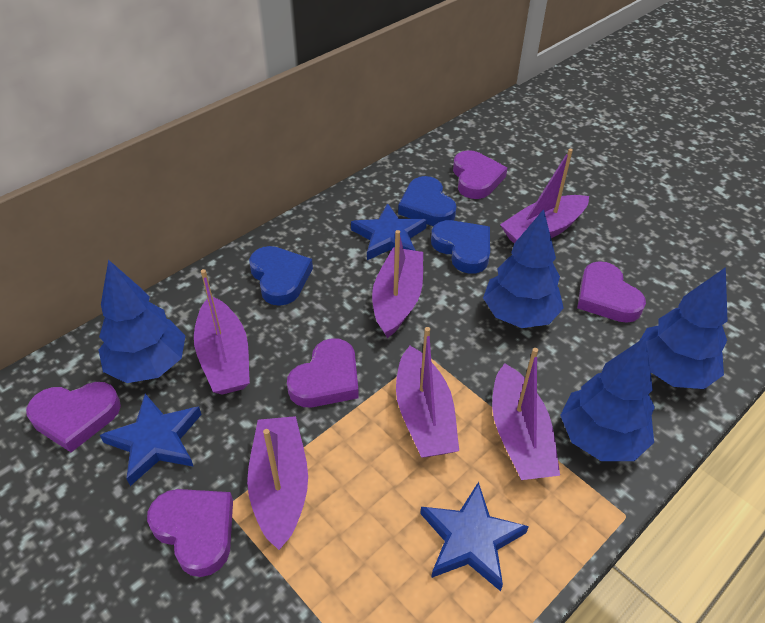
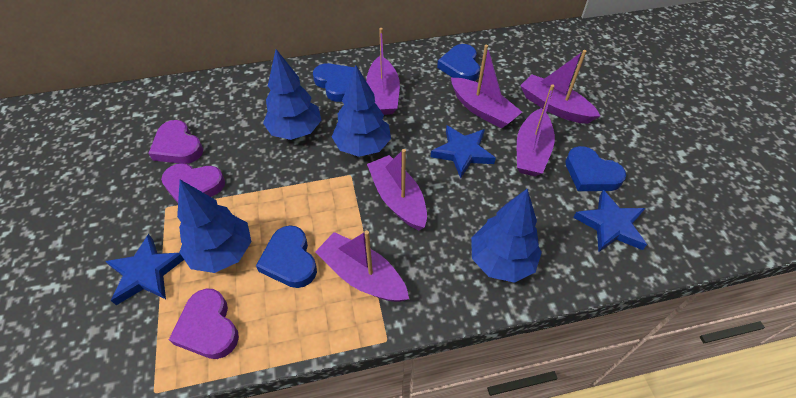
blue heart: [249,246,313,306] [398,176,457,226] [431,220,490,274] = 3 -> [256,225,317,288] [313,63,355,102] [437,44,480,81] [565,146,626,191] = 4
purple heart: [26,382,121,452] [147,489,233,577] [287,338,359,407] [453,150,507,199] [577,261,646,323] = 5 -> [148,120,203,164] [161,163,225,203] [169,289,239,359] = 3

